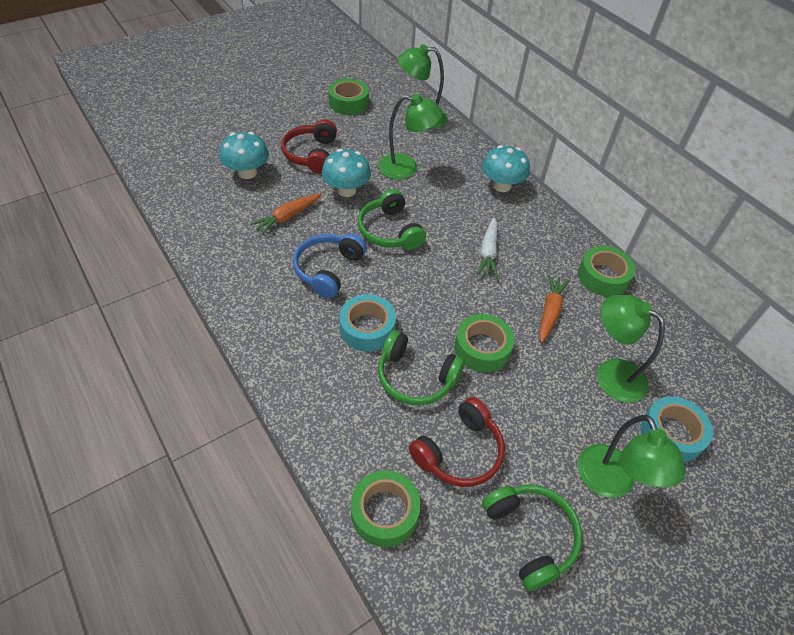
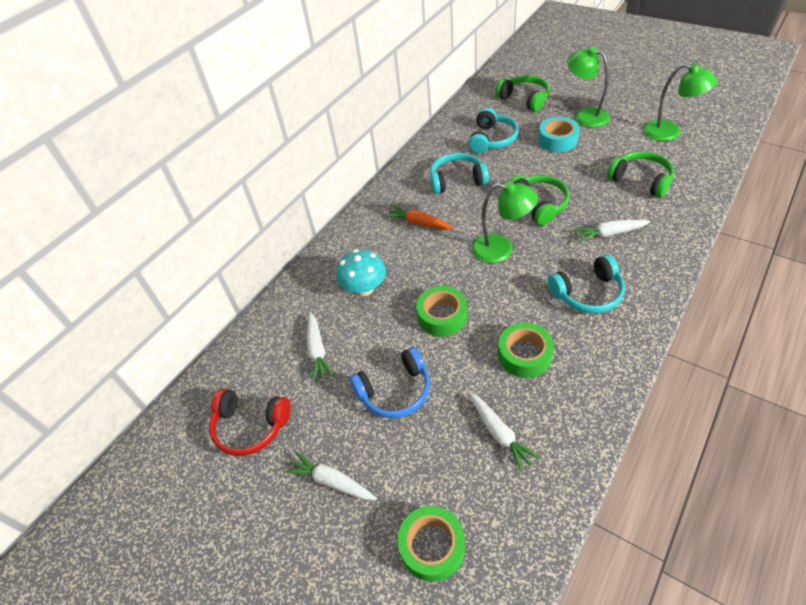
green lamp: [378,94,443,179] [397,44,448,129] [578,415,686,498] [597,295,665,403] = 4 -> [472,181,538,263] [567,47,610,128] [643,63,717,141] = 3
green tape: [328,79,369,115] [351,470,421,547] [455,314,514,372] [578,246,635,297] = 4 -> [398,506,465,582] [416,286,467,337] [498,322,554,378] = 3
orange carrot: [250,194,321,235] [539,275,569,343] = 2 -> [386,205,454,230] = 1
red headphones: [281,119,337,173] [409,397,505,487] = 2 -> [209,389,291,456] = 1
turquoise headphones: none = 0 -> [430,153,489,194] [468,108,518,153] [548,255,625,313] = 3
turquoise mushroom: [220,132,269,179] [322,149,371,197] [482,145,530,192] = 3 -> [336,249,386,296] = 1
turquoise tape: [339,294,396,351] [641,396,713,463] = 2 -> [538,117,580,152] = 1
white carrot: [477,217,498,278] = 1 -> [284,451,377,500] [307,312,333,381] [469,393,540,472] [574,220,651,242] = 4

